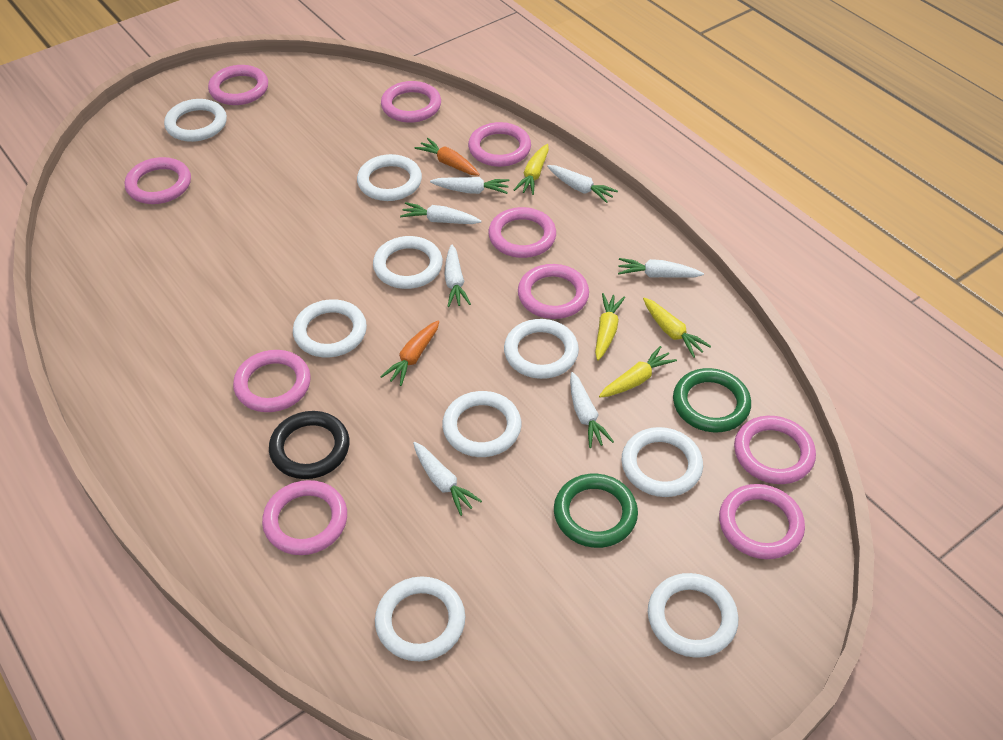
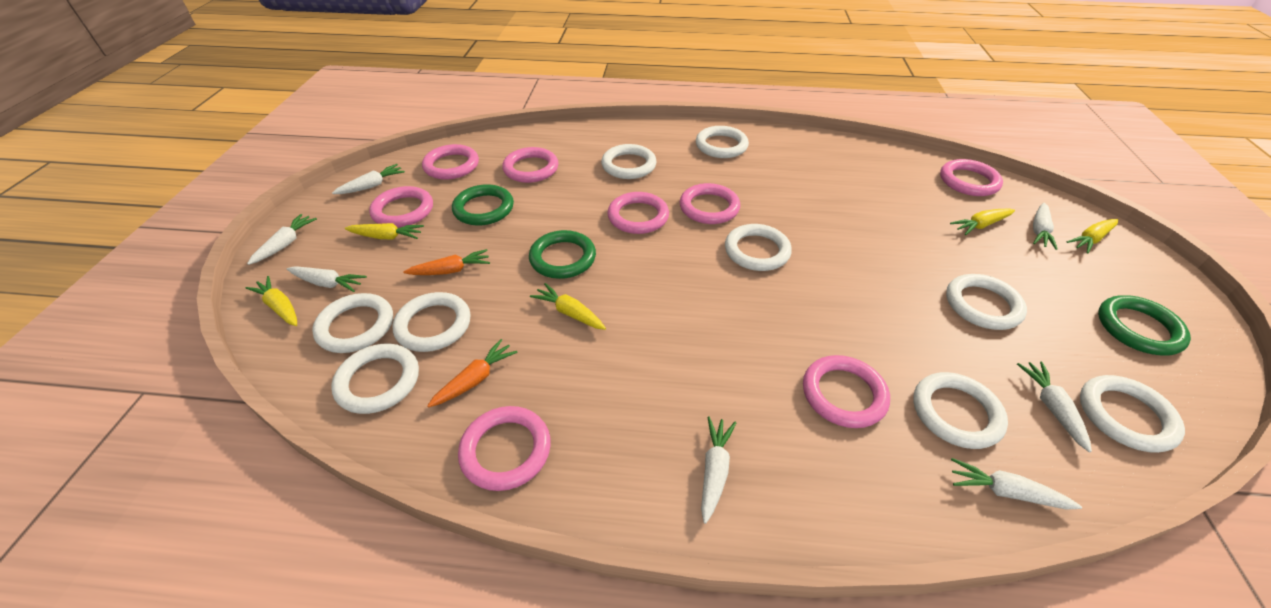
black ring: [269,411,349,479] = 1 -> none = 0
green ring: [554,474,638,548] [673,368,751,432] = 2 -> [452,184,514,226] [529,230,596,279] [1098,295,1191,356] = 3
pink ring: [125,157,191,204] [208,65,268,105] [233,350,311,412] [262,480,347,555] [381,81,441,123] [468,122,531,167] [488,207,556,258] [518,264,589,319] [719,484,805,559] [734,416,816,484] = 10 -> [369,186,433,228] [422,144,479,180] [458,406,551,491] [502,147,559,183] [607,192,669,234] [680,183,740,224] [803,355,890,428] [940,159,1003,196] = 8
yellow carrot: [514,144,549,195] [595,293,625,361] [599,346,677,398] [643,297,711,358] = 4 -> [245,276,297,326] [345,223,424,239] [530,283,606,330] [950,208,1015,235] [1067,219,1118,254] = 5

